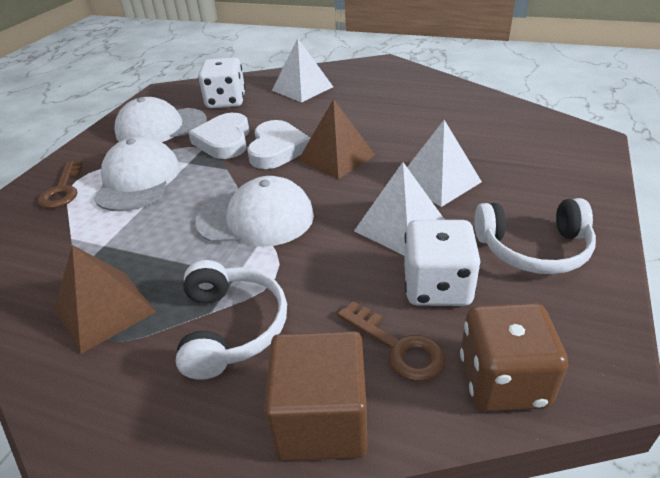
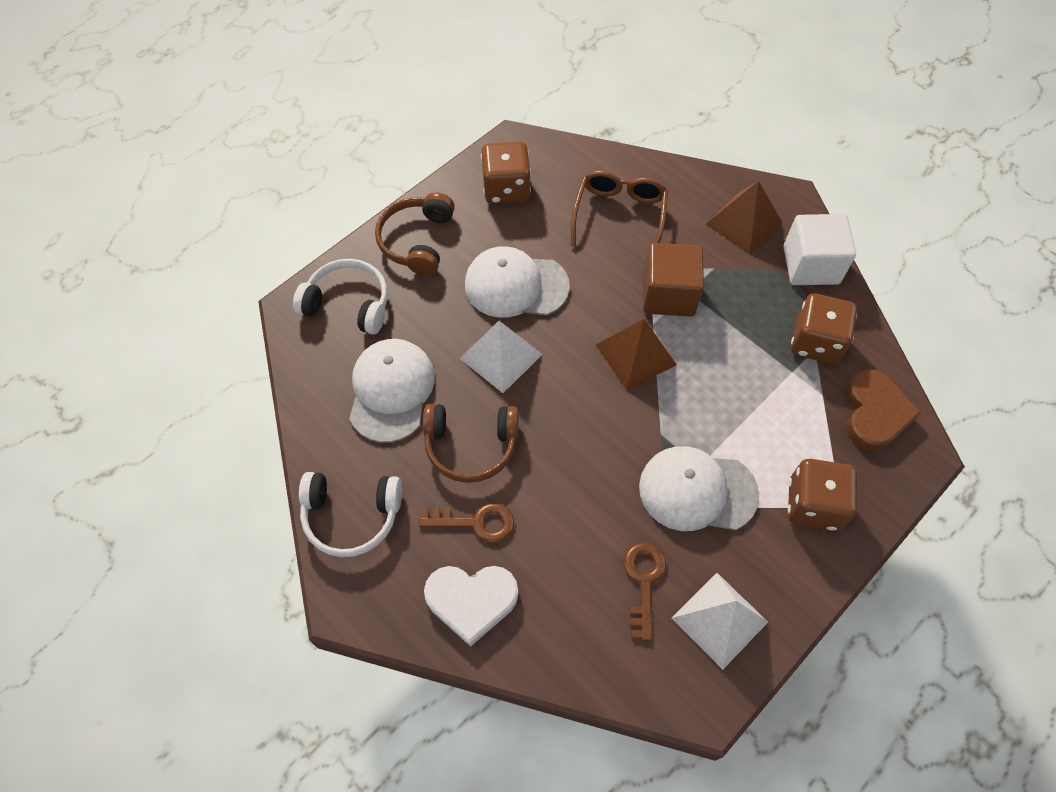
brown dice: [460,303,568,412] = 1 -> [481,141,531,204] [788,459,857,531] [791,293,857,364] = 3
brown glasses: none = 0 -> [571,170,668,247] = 1
brown headphones: none = 0 -> [375,192,455,276] [423,404,519,483] = 2
brown heart: none = 0 -> [846,369,922,451] = 1
white cube: none = 0 -> [783,214,856,285] = 1
white dice: [198,57,245,108] [404,220,481,306] = 2 -> none = 0
white heart: [188,113,249,159] [248,120,311,169] = 2 -> [424,566,518,647] = 1
white pyramid: [272,39,333,102] [354,162,445,256] [407,120,482,207] = 3 -> [459,321,543,393] [672,573,768,670] = 2

